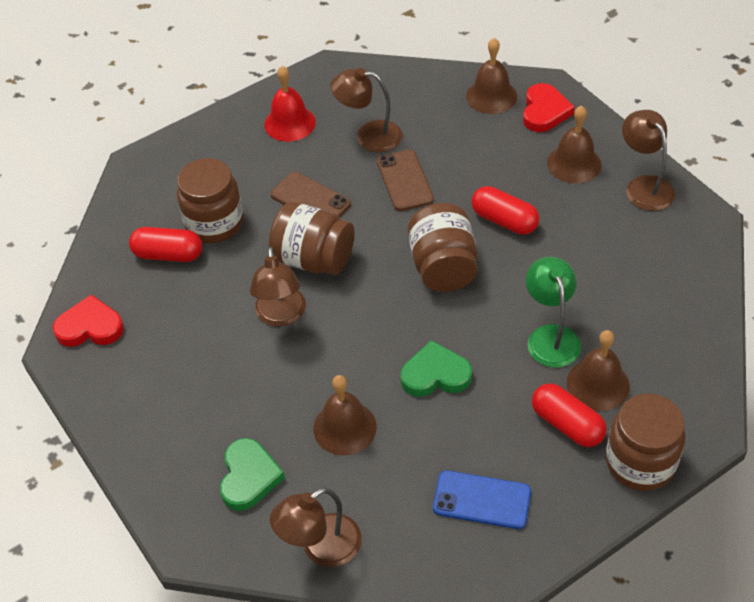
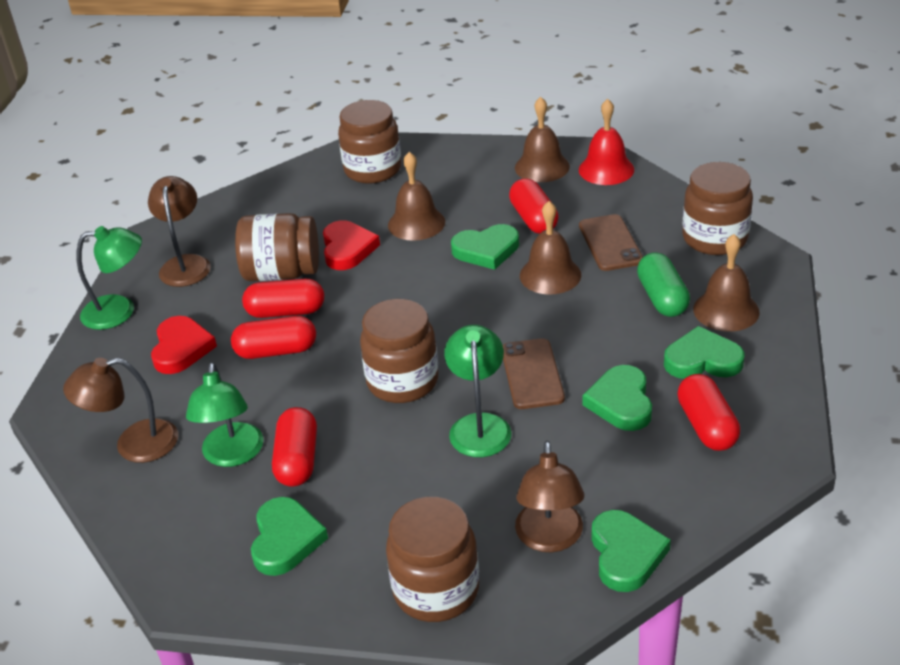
blue phone: [433,470,531,529] = 1 -> none = 0
brown jar: [177,158,244,243] [269,202,355,275] [408,203,477,292] [606,393,685,491] = 4 -> [235,213,319,281] [338,100,401,184] [360,299,439,403] [386,497,479,622] [682,162,753,255] = 5
brown lamp: [250,247,306,326] [270,487,362,567] [330,68,402,152] [622,110,675,211] = 4 -> [63,358,178,463] [148,176,211,287] [515,441,584,552] = 3
green capsule: none = 0 -> [637,252,690,317] = 1
green heart: [220,438,285,511] [400,340,472,397] = 2 -> [251,497,328,576] [451,224,519,270] [582,365,652,431] [592,510,671,592] [664,326,744,379] = 5
green lamp: [526,256,581,368] = 1 -> [77,226,142,330] [186,362,263,467] [444,325,511,457] = 3
red capsule: [129,227,202,262] [471,186,539,235] [532,383,607,447] = 3 -> [231,316,316,359] [242,279,324,318] [272,407,317,487] [509,178,558,234] [677,374,740,451] = 5

